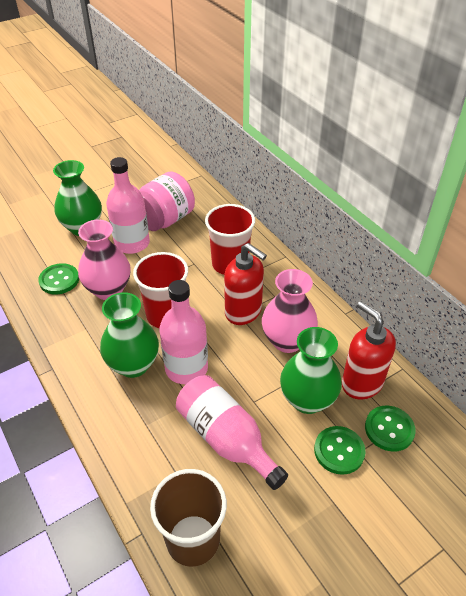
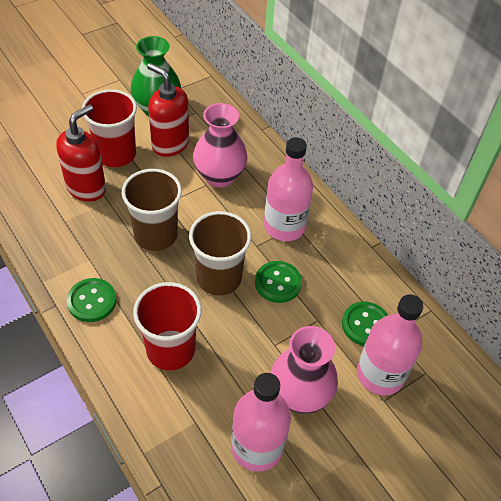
brown cup: [150,469,227,567] = 1 -> [122,169,182,251] [189,211,251,296] = 2
green vase: [53,160,102,236] [100,292,159,378] [280,327,342,414] = 3 -> [131,36,181,117] = 1
pink jar: [139,172,195,231] = 1 -> none = 0

